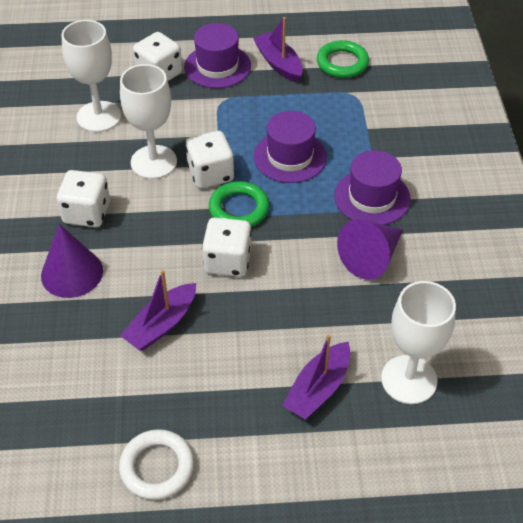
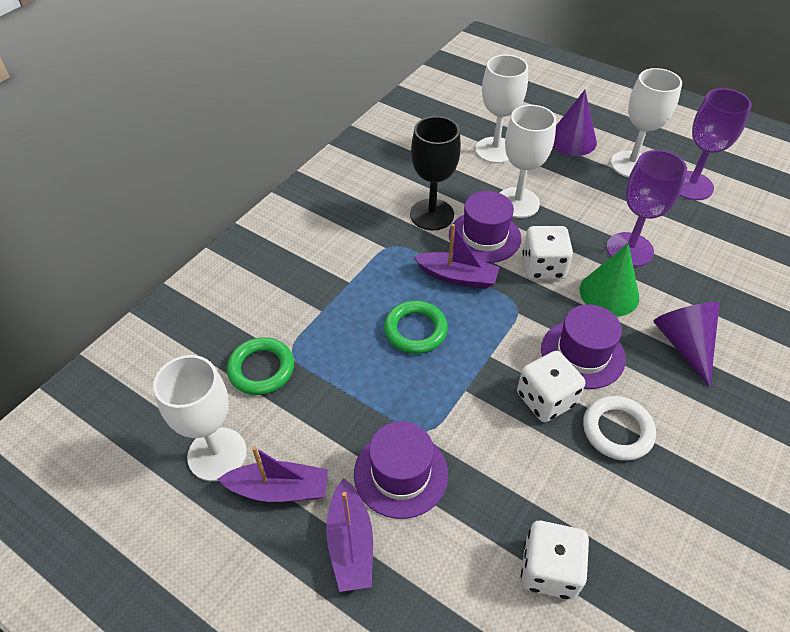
black goblet: none = 0 -> [410,116,461,230] = 1
green cone: none = 0 -> [580,244,639,317] = 1
purple goblet: none = 0 -> [606,150,687,267] [680,88,752,200] = 2
white dice: [57,170,110,227] [133,32,182,81] [186,131,234,188] [202,218,252,277] = 4 -> [517,351,585,422] [521,521,589,600] [522,226,573,279] = 3
white goblet: [62,20,121,132] [120,64,177,179] [381,281,456,404] = 3 -> [153,355,247,481] [475,55,528,163] [500,105,556,218] [611,68,682,177] = 4

